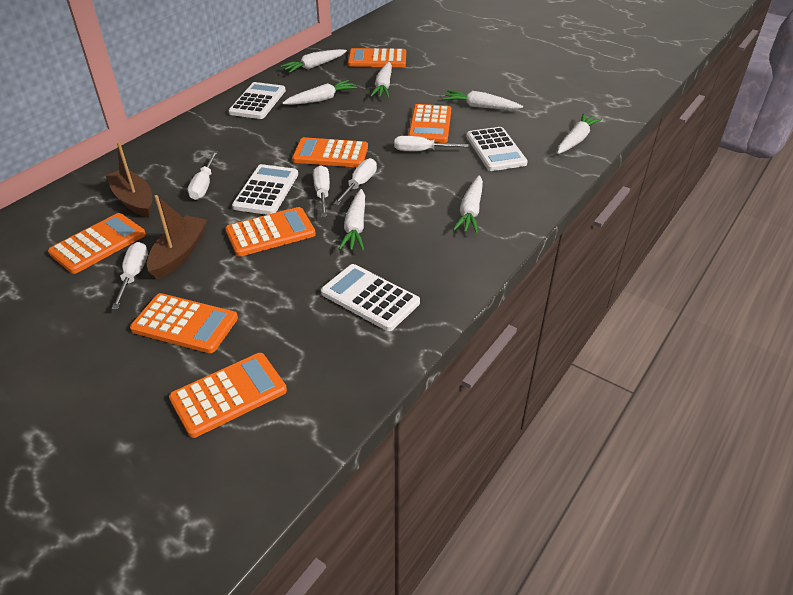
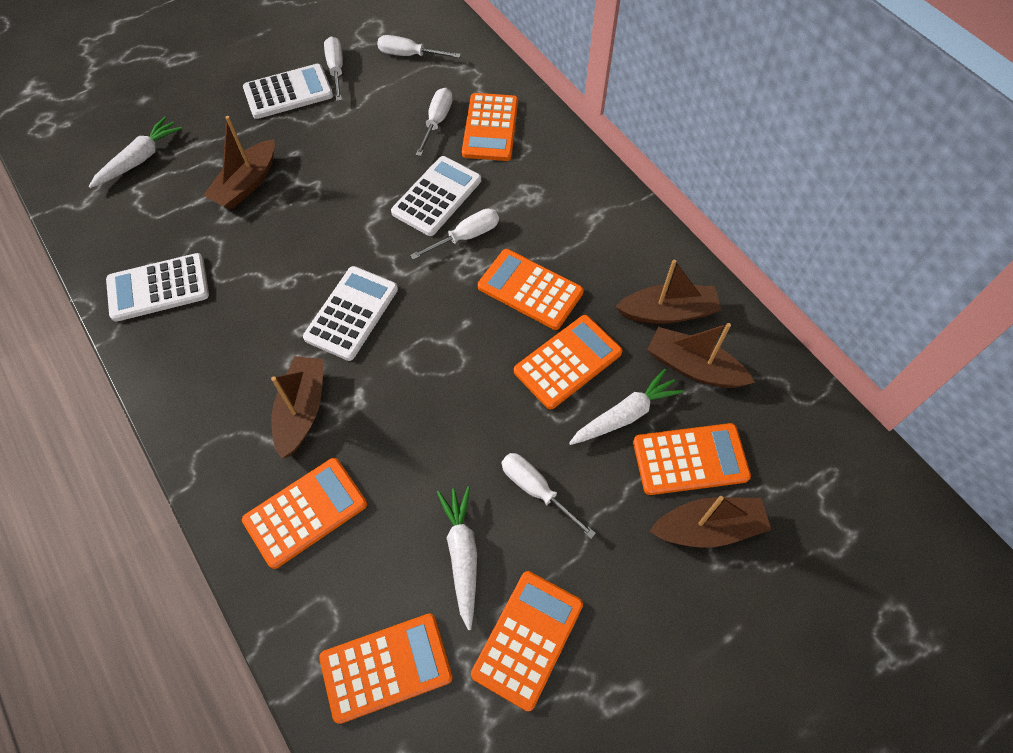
brown boat: [105,142,152,218] [147,195,207,279] = 2 -> [203,116,275,210] [271,356,324,459] [615,260,721,324] [647,323,755,388] [649,496,771,548] = 5
white carrot: [280,49,347,73] [282,80,357,105] [339,189,365,251] [370,62,392,98] [443,90,523,110] [453,175,483,234] [557,114,602,154] = 7 -> [89,117,182,188] [437,486,477,630] [569,369,684,445] = 3

